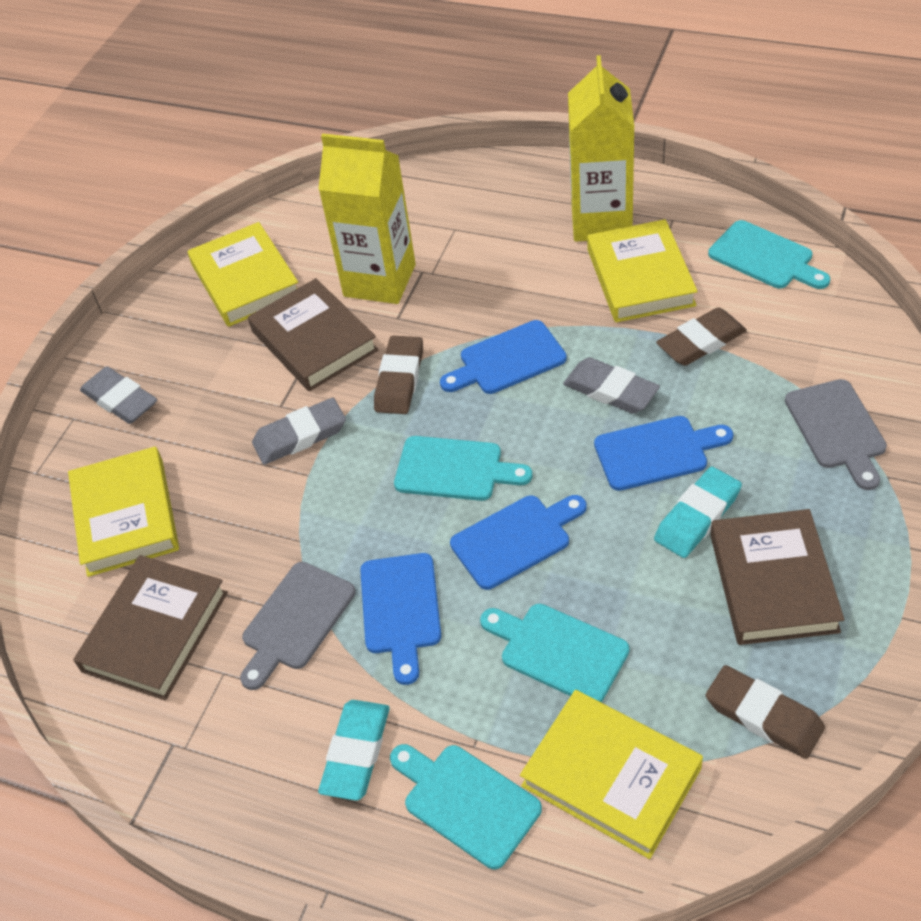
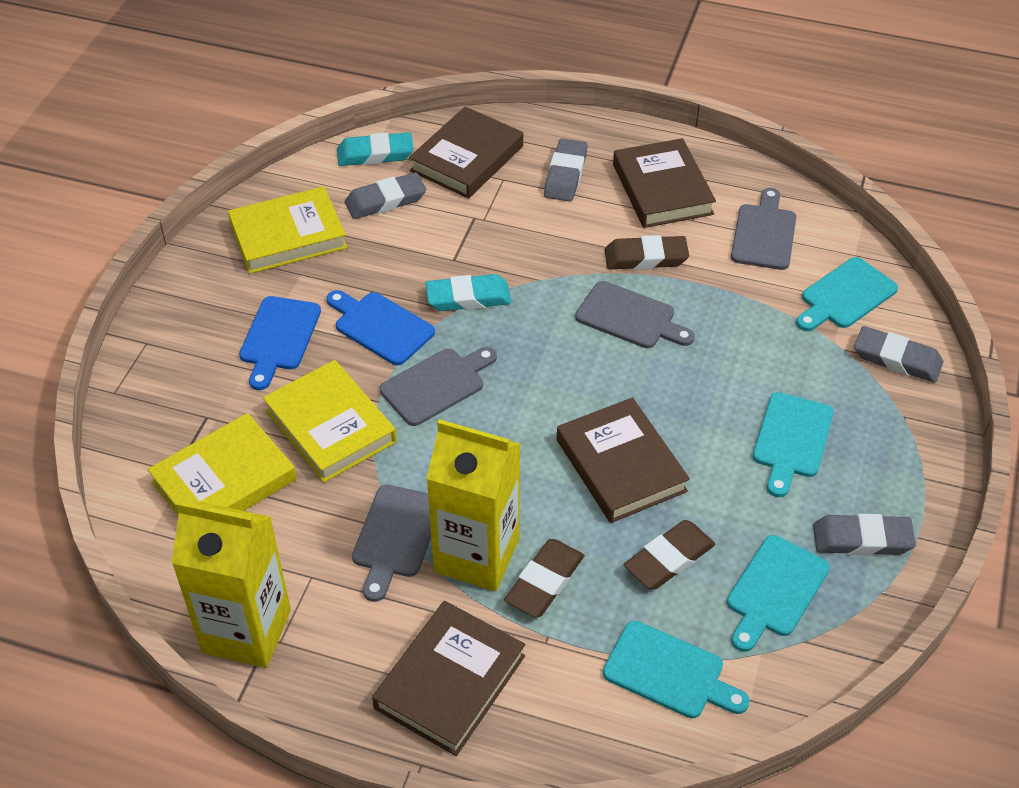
blue cutting board: [360,553,441,685] [440,320,567,394] [450,495,586,590] [594,416,733,491] = 4 -> [239,296,321,390] [326,290,435,365] = 2
brown book: [73,555,228,700] [248,278,378,391] [710,509,844,645] = 3 -> [372,601,525,756] [409,106,523,199] [557,397,690,523] [613,138,716,228] = 4
grey cutting board: [240,562,355,690] [785,379,887,490] = 2 -> [352,485,431,602] [380,347,497,426] [575,281,695,348] [731,188,796,270] = 4
grey eraser: [80,367,157,424] [252,398,346,465] [563,357,660,414] = 3 -> [345,172,426,219] [544,138,588,202] [813,514,916,556] [854,326,943,383] = 4
yellow book: [68,447,179,577] [188,222,298,327] [520,690,703,859] [587,219,698,322] = 4 -> [148,413,297,516] [228,186,347,274] [263,360,397,483] = 3

